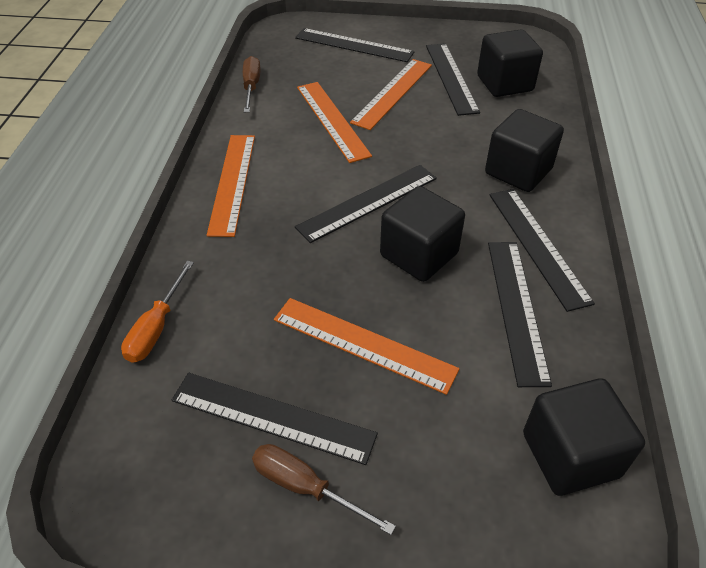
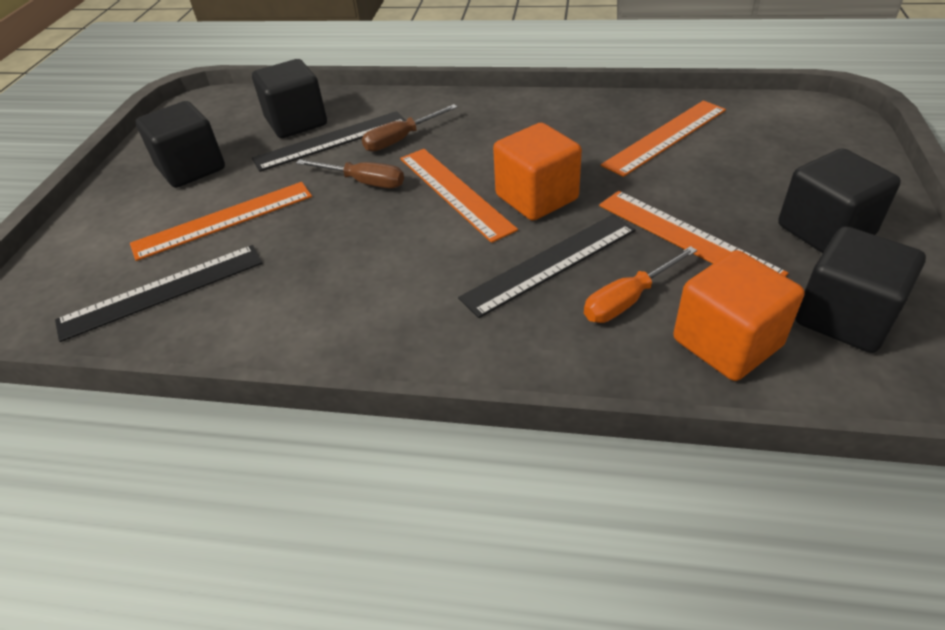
black ruler: [172,373,378,465] [295,28,414,62] [295,165,437,243] [426,43,480,116] [488,242,552,387] [489,189,595,312] = 6 -> [55,245,263,342] [252,111,406,172] [458,214,635,318] = 3
orange cube: none = 0 -> [493,123,582,221] [673,250,804,381] = 2

